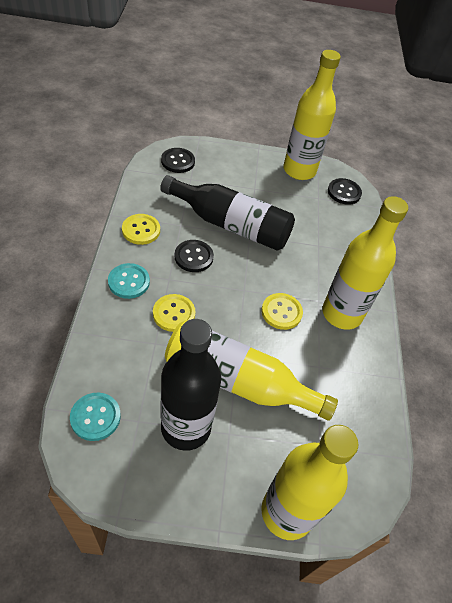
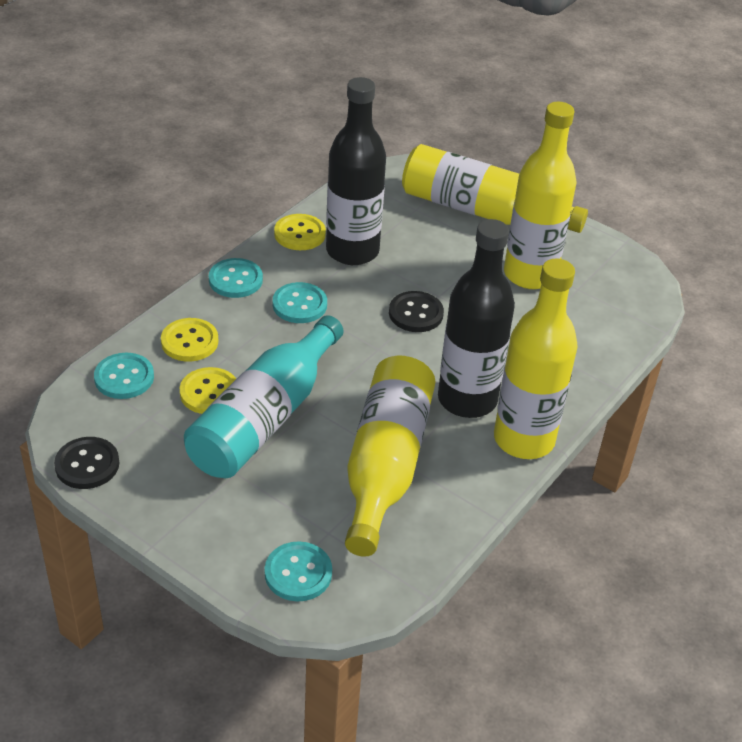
black button: [161,148,195,173] [175,240,214,272] [328,178,362,205] = 3 -> [54,437,119,489] [389,291,444,332] = 2
turquoise bottle: none = 0 -> [184,315,343,478] = 1
turquoise button: [70,392,121,441] [108,263,150,299] = 2 -> [94,353,154,399] [209,258,263,298] [265,541,332,602] [273,282,327,323] = 4

